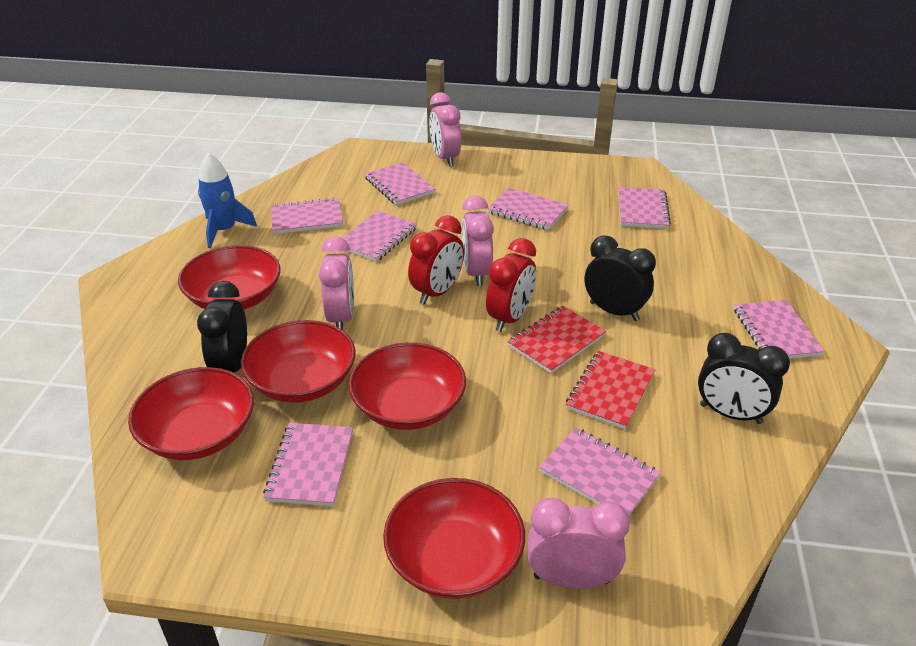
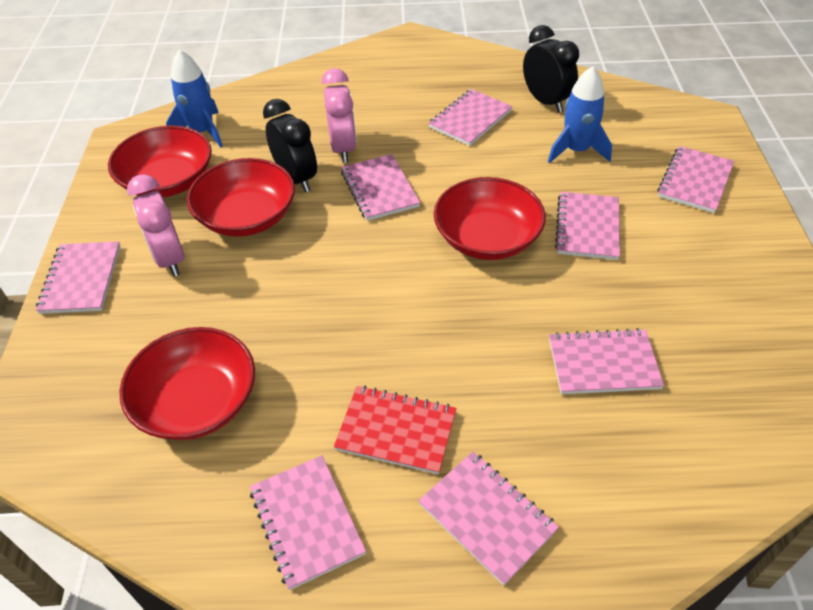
black clock: [197,281,247,373] [584,235,656,321] [698,333,790,424] = 3 -> [263,99,317,192] [523,25,579,113] = 2
blue rocket: [198,153,257,248] = 1 -> [166,50,223,148] [548,66,612,163] = 2
pink clock: [319,236,354,330] [429,93,461,167] [462,195,494,286] [528,498,630,589] = 4 -> [127,174,184,277] [321,68,356,163] = 2
red bowl: [128,367,254,460] [178,245,281,309] [241,320,356,403] [348,342,466,430] [383,478,525,599] = 5 -> [108,126,212,198] [119,327,255,440] [187,158,295,237] [434,177,546,260] = 4
red clock: [408,215,464,305] [486,238,536,332] = 2 -> none = 0
red notebook: [508,306,606,374] [566,351,655,429] = 2 -> [334,386,456,474] = 1

